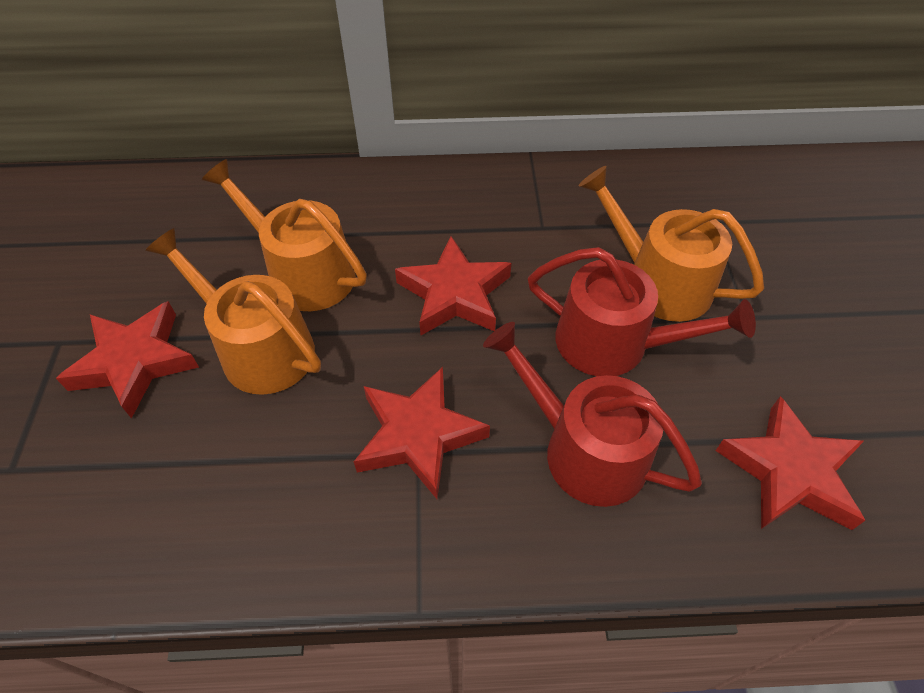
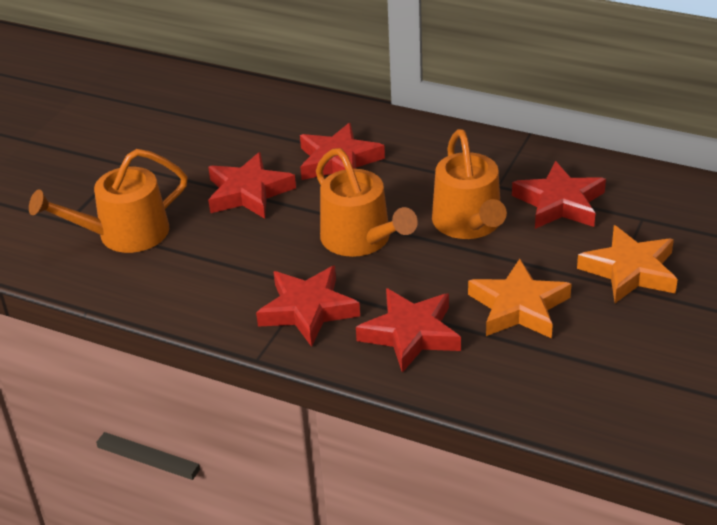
orange star: none = 0 -> [468,259,572,338] [577,225,678,303] = 2
red star: [56,301,199,419] [354,367,490,499] [395,236,511,335] [715,396,866,530] = 4 -> [208,152,296,219] [256,266,360,347] [300,123,385,180] [356,288,461,373] [512,161,606,229] = 5
red watering can: [483,322,702,507] [528,247,756,376] = 2 -> none = 0

